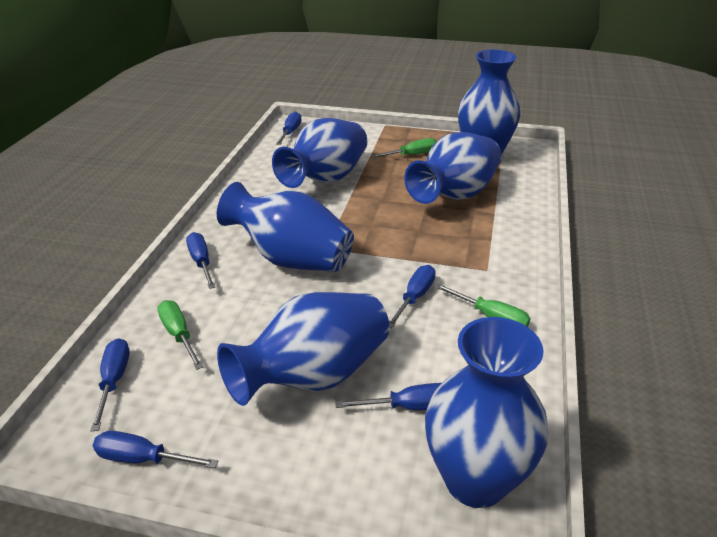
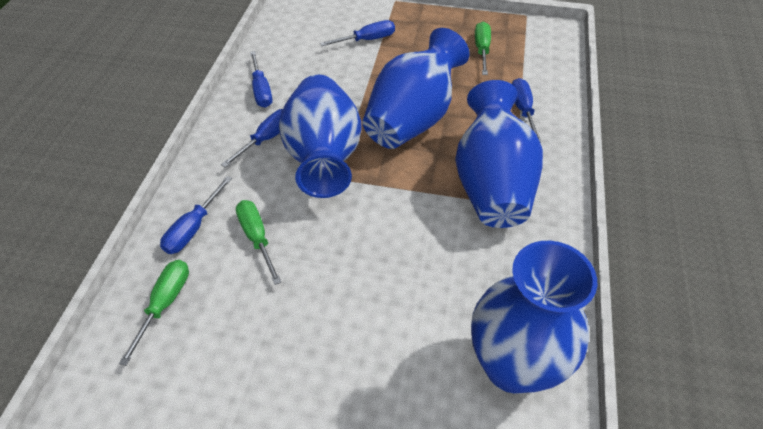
blue screwdriver: [91,338,130,431] [93,431,219,468] [186,232,215,289] [276,112,302,145] [335,383,441,410] [389,265,436,328] = 6 -> [160,176,232,254] [221,109,283,167] [250,51,272,108] [320,20,395,46] [512,78,541,143] = 5
blue vase: [217,182,354,272] [217,292,389,406] [272,118,367,188] [404,132,502,204] [425,317,548,508] [458,50,520,154] = 6 -> [279,75,362,198] [362,28,470,149] [455,80,543,228] [471,241,597,393] = 4

